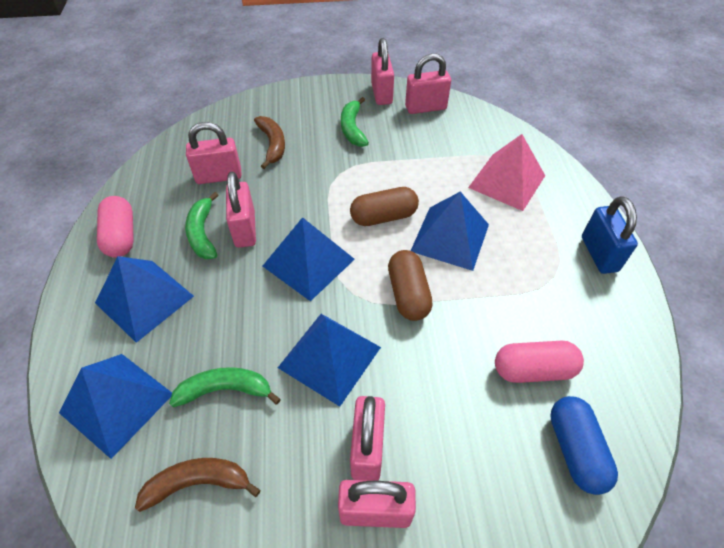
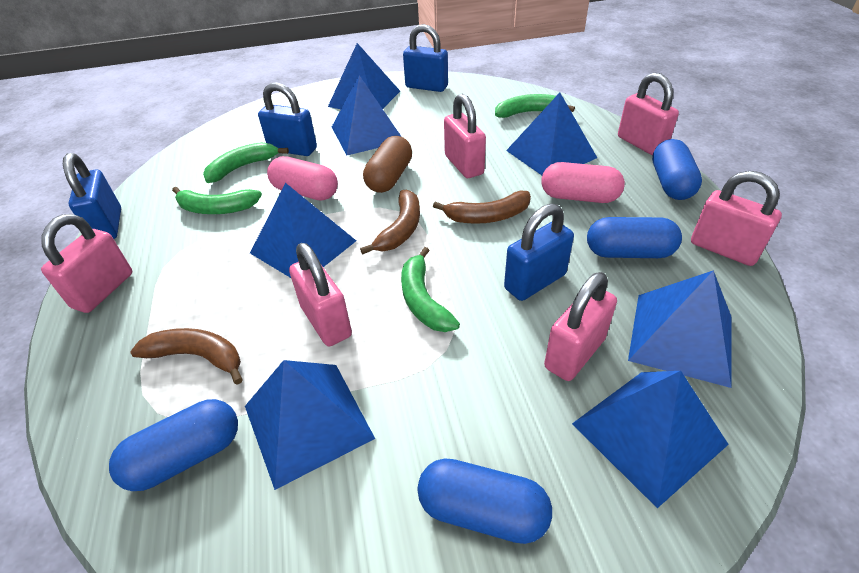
blue capsule: [550,396,618,495] = 1 -> [109,399,238,491] [417,458,552,544] [587,217,682,258] [652,139,702,200] = 4
blue padlock: [582,196,638,274] = 1 -> [63,153,121,239] [258,82,317,156] [403,24,448,92] [504,203,574,301] = 4
blue pyramid: [59,354,172,459] [95,256,194,343] [263,217,355,301] [278,314,381,407] [411,192,489,271] = 5 -> [245,360,375,490] [250,183,356,278] [328,43,400,109] [332,75,401,155] [506,93,597,175] [572,371,729,508] [628,270,731,388] = 7
brown banana: [135,458,261,512] [254,116,285,169] = 2 -> [130,328,243,385] [360,190,420,255] [433,191,531,224] = 3
brown capsule: [350,187,419,226] [388,250,433,321] = 2 -> [363,136,412,193] = 1
green banana: [169,367,281,407] [185,192,218,259] [341,97,369,147] = 3 -> [172,187,262,214] [203,142,289,183] [401,247,460,332] [495,94,575,118] = 4
pink pyramid: [468,134,545,211] = 1 -> none = 0

